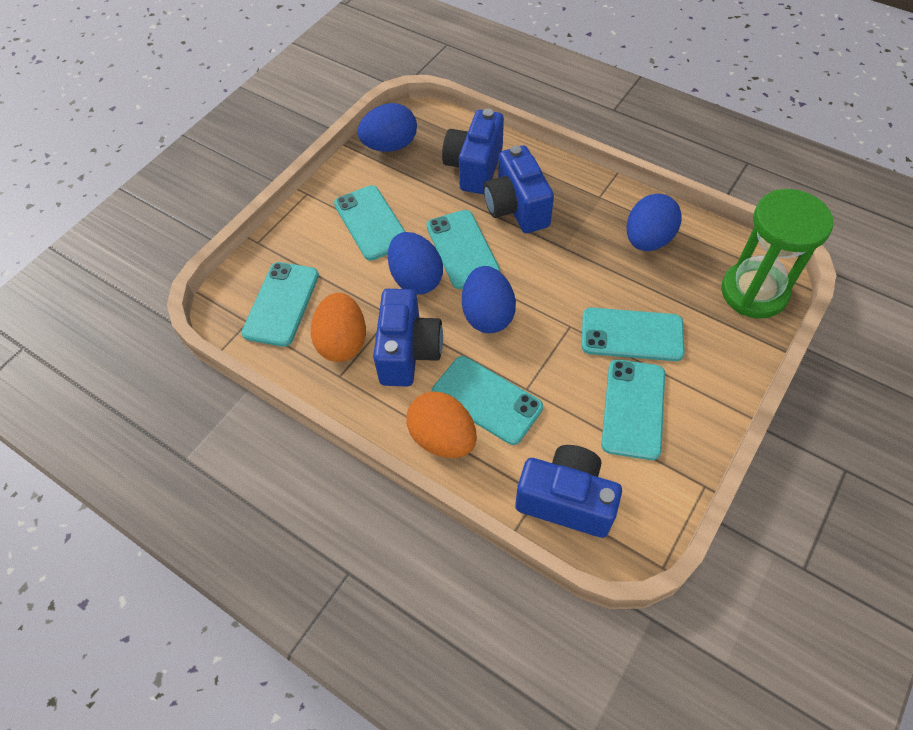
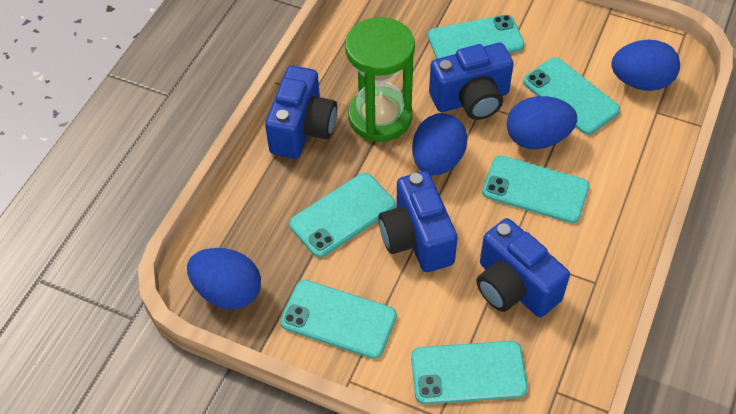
orange egg: [311,293,366,362] [406,391,477,458] = 2 -> none = 0

